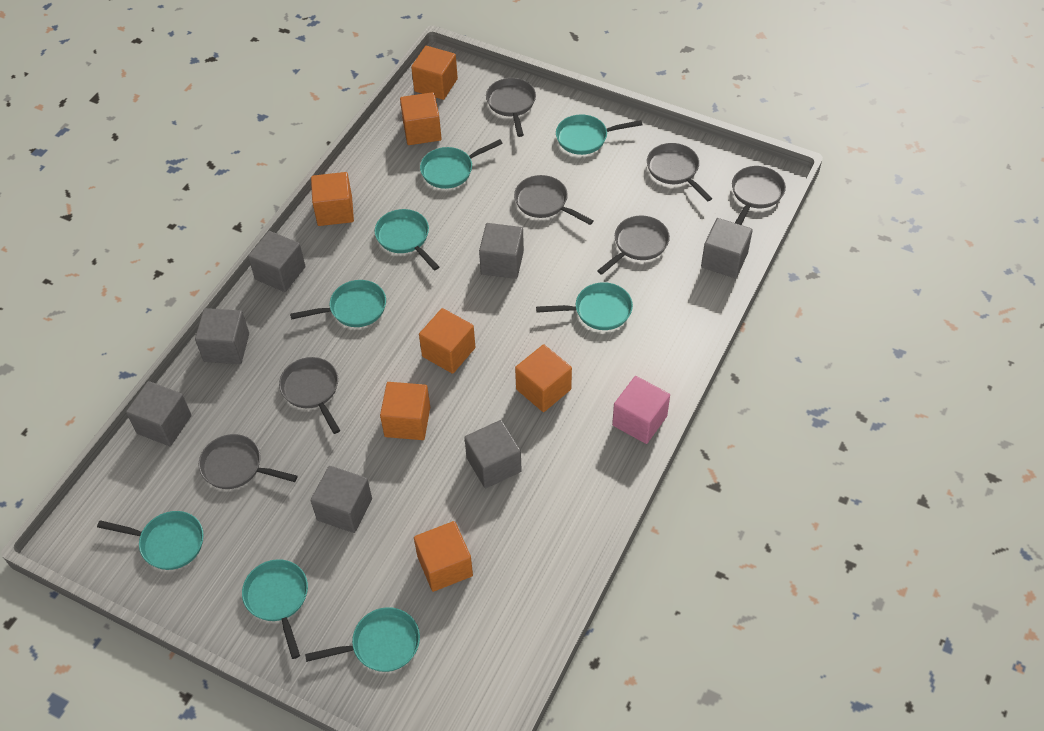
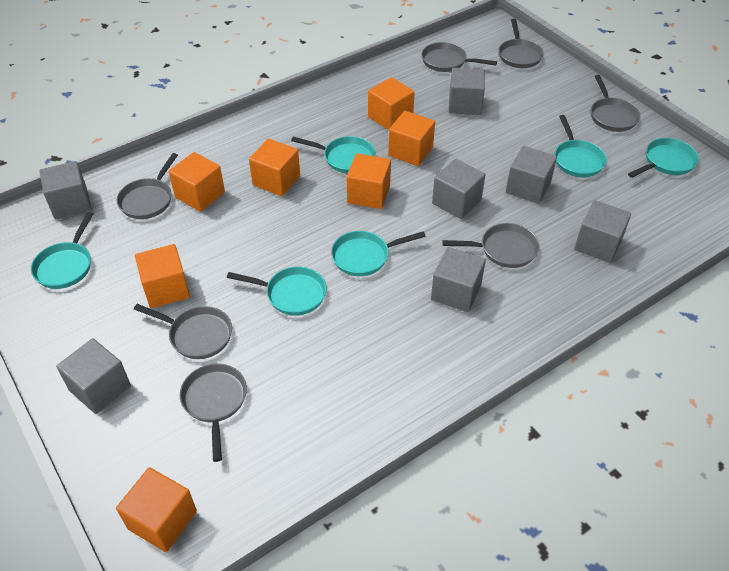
pink cube: [612,376,670,444] = 1 -> none = 0
turquoise pan: [97,511,204,570] [242,559,308,659] [290,280,386,327] [305,607,420,672] [375,209,439,270] [420,139,503,189] [536,282,633,330] [556,114,642,155] = 8 -> [31,212,93,289] [227,267,326,316] [291,136,375,173] [331,231,426,276] [555,115,607,177] [628,138,699,178] = 6

